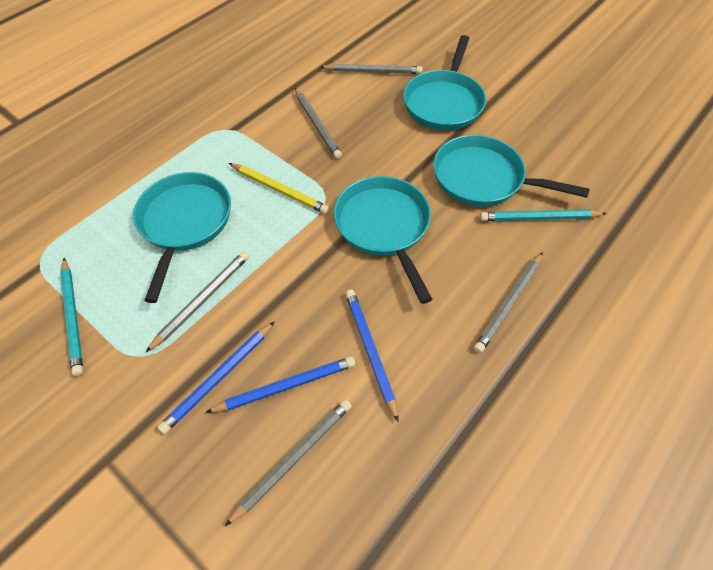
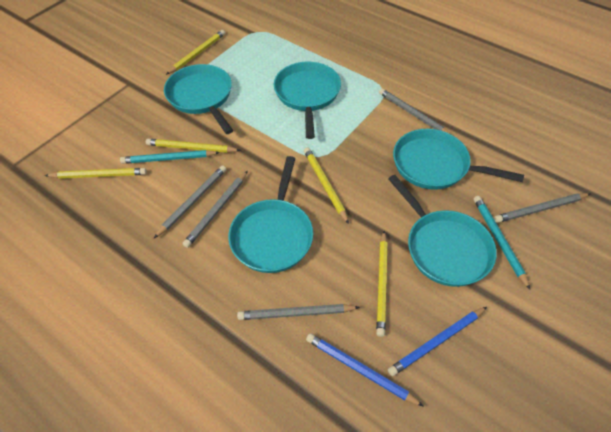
blue pencil: [157,321,275,434] [205,356,355,413] [345,289,399,422] = 3 -> [306,333,424,407] [388,307,487,376] = 2
turquoise pan: [133,172,231,303] [334,176,432,304] [403,35,486,130] [433,135,590,207] = 4 -> [164,64,233,134] [228,156,313,273] [274,62,341,139] [388,175,497,287] [393,129,524,190] = 5
yellow pencil: [229,163,329,214] = 1 -> [45,168,147,179] [146,139,241,153] [166,30,225,75] [304,147,349,224] [376,231,388,337] = 5

